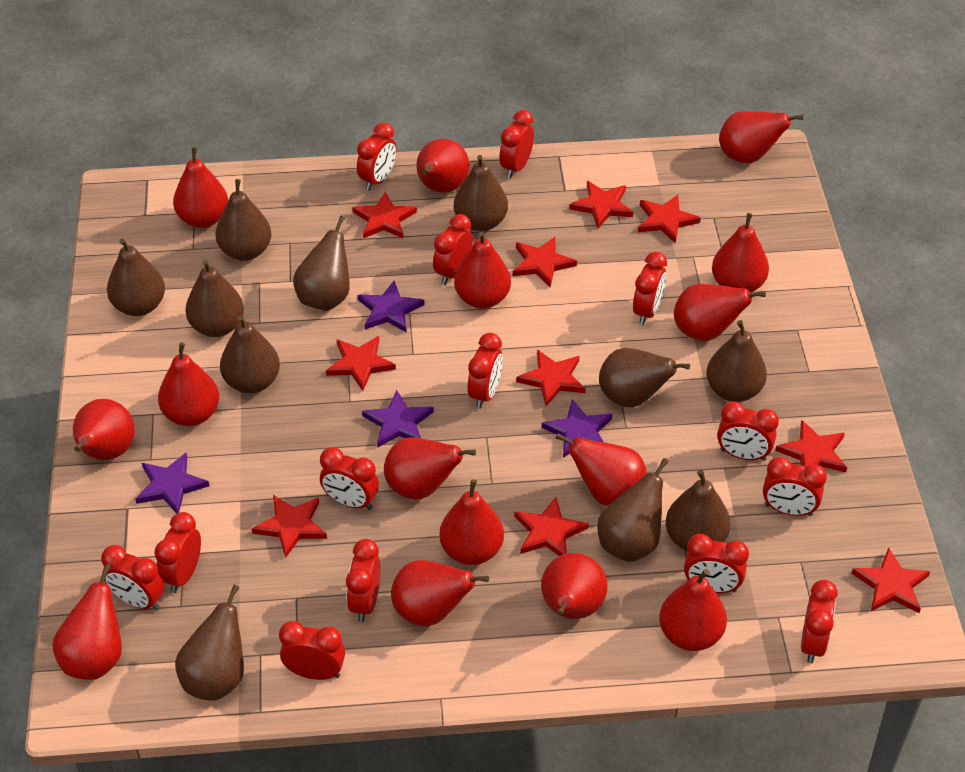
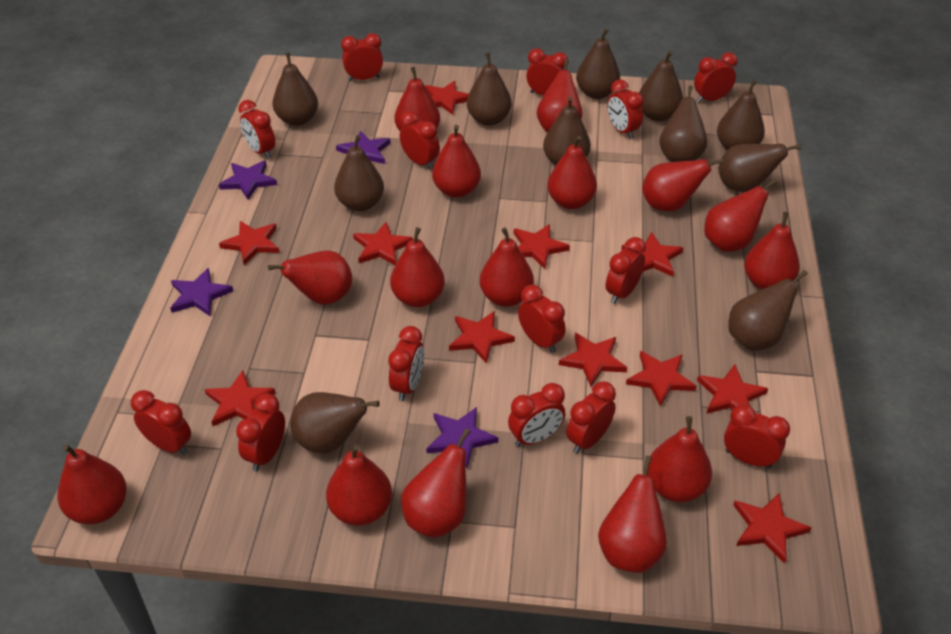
red star: [252,495,327,558] [326,336,396,391] [352,192,417,238] [512,237,577,288] [514,497,589,556] [516,350,586,406] [569,181,633,228] [638,195,701,244] [775,420,847,472] [851,547,930,613] = 10 -> [205,370,275,426] [219,221,280,265] [353,222,413,265] [425,81,469,115] [449,311,515,364] [514,224,570,269] [559,333,627,387] [621,232,683,277] [626,351,696,407] [697,364,768,414] [733,493,811,564] = 11

